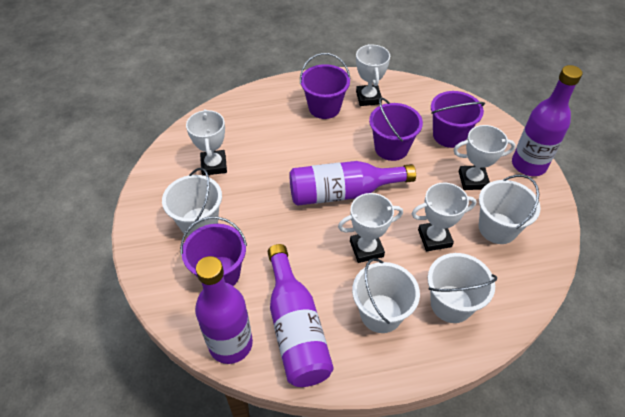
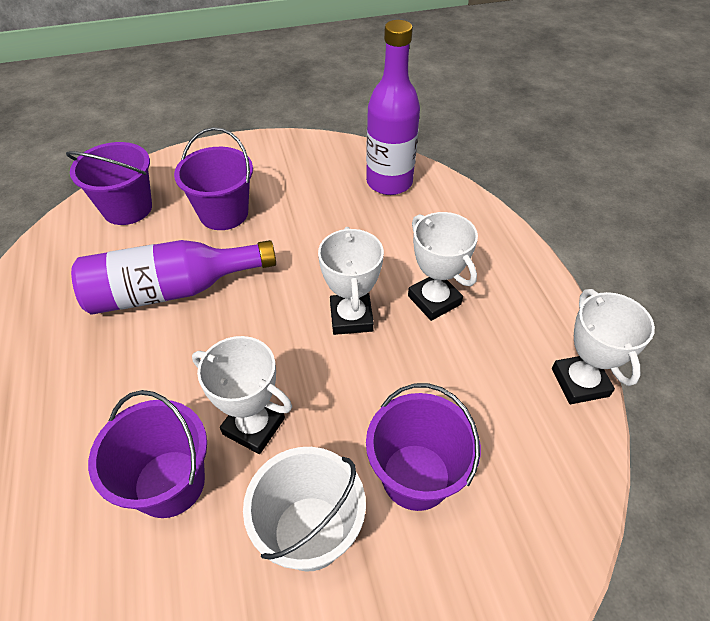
purple bottle: [195,256,253,364] [268,244,334,387] [289,161,416,206] [512,65,582,176] = 4 -> [71,240,276,315] [366,20,420,195] = 2
white bucket: [162,168,222,237] [352,258,420,333] [428,253,497,323] [479,175,541,244] = 4 -> [243,447,366,571] = 1
white trophy: [186,109,227,176] [338,193,403,263] [356,44,390,106] [411,182,477,251] [454,125,516,190] = 5 -> [192,336,292,454] [318,227,384,335] [408,212,478,321] [552,289,655,404] = 4

